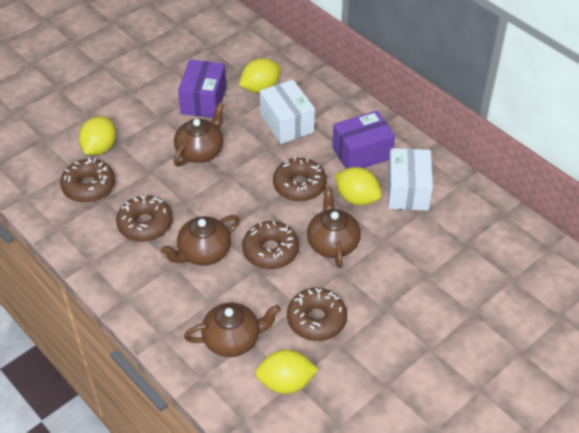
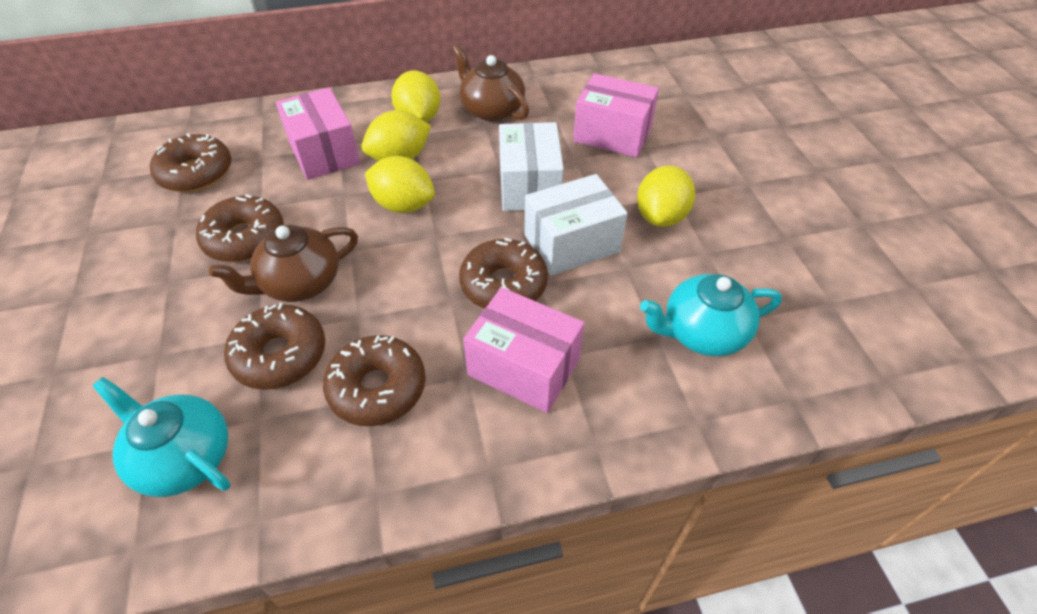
brown teapot: [161,215,240,266] [173,102,225,167] [184,302,281,357] [307,186,361,268] = 4 -> [209,225,358,302] [453,45,529,122] = 2
pink box: none = 0 -> [276,87,360,180] [463,287,584,413] [573,73,659,157] = 3
purple box: [178,59,227,118] [332,110,395,169] = 2 -> none = 0
turquoise teapot: none = 0 -> [93,377,231,497] [640,274,782,356] = 2

